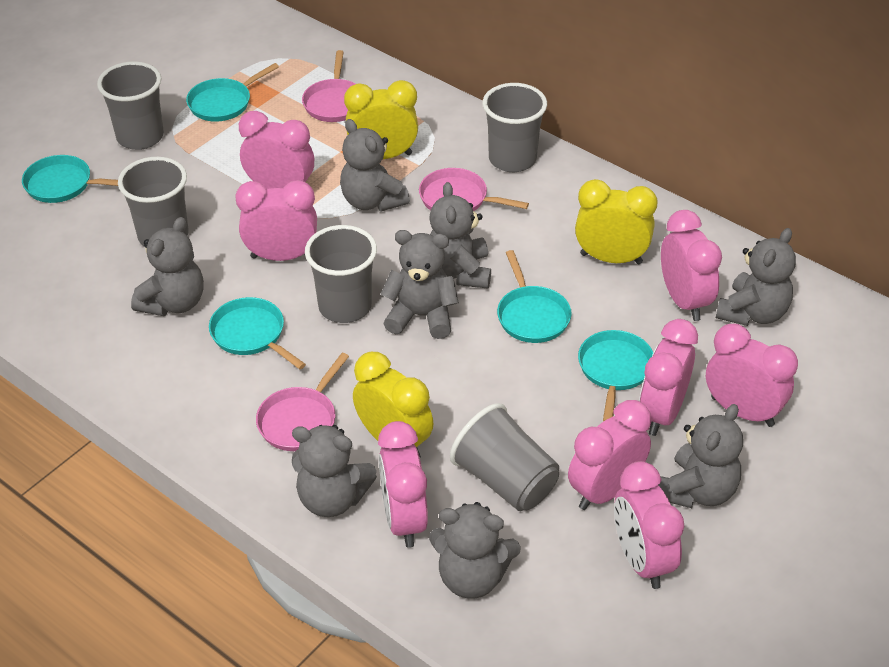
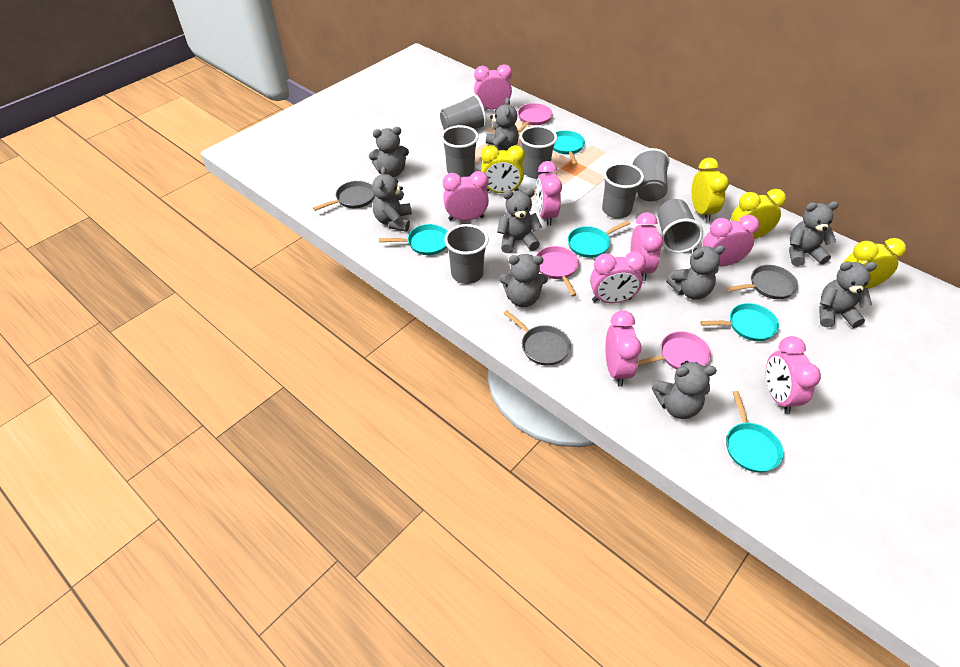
grey cup: [97,61,164,150] [118,157,189,247] [305,225,377,323] [450,403,559,511] [483,83,547,172] = 5 -> [440,94,487,130] [441,125,479,177] [444,224,489,284] [520,126,557,179] [602,163,644,219] [631,148,669,201] [658,199,703,253] = 7
grey pan: none = 0 -> [313,181,375,211] [503,310,571,365] [727,265,798,299] = 3
grey teddy bear: [131,217,204,316] [292,425,377,517] [340,119,410,211] [380,230,459,339] [429,182,491,289] [429,502,521,599] [658,404,743,508] [716,228,796,326] = 8 -> [369,127,409,177] [372,166,412,232] [486,98,519,151] [497,188,542,253] [499,254,548,307] [652,361,717,419] [666,245,725,300] [789,201,839,266] [819,261,877,328] = 9
yellow clock: [344,80,418,159] [353,352,433,458] [575,179,658,264] = 3 -> [481,145,525,193] [692,158,729,222] [731,189,786,239] [843,238,906,289] = 4

